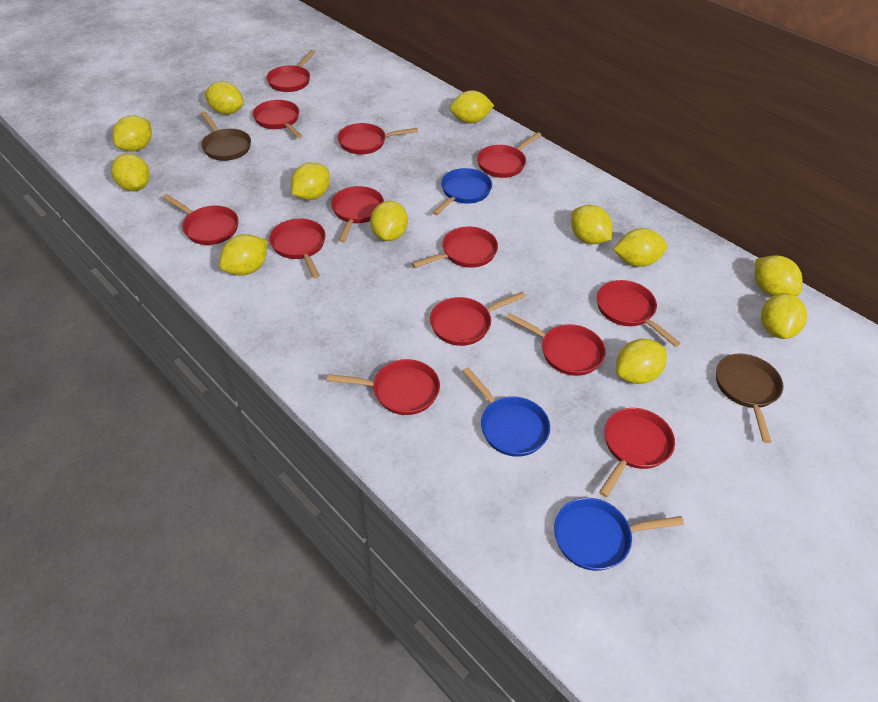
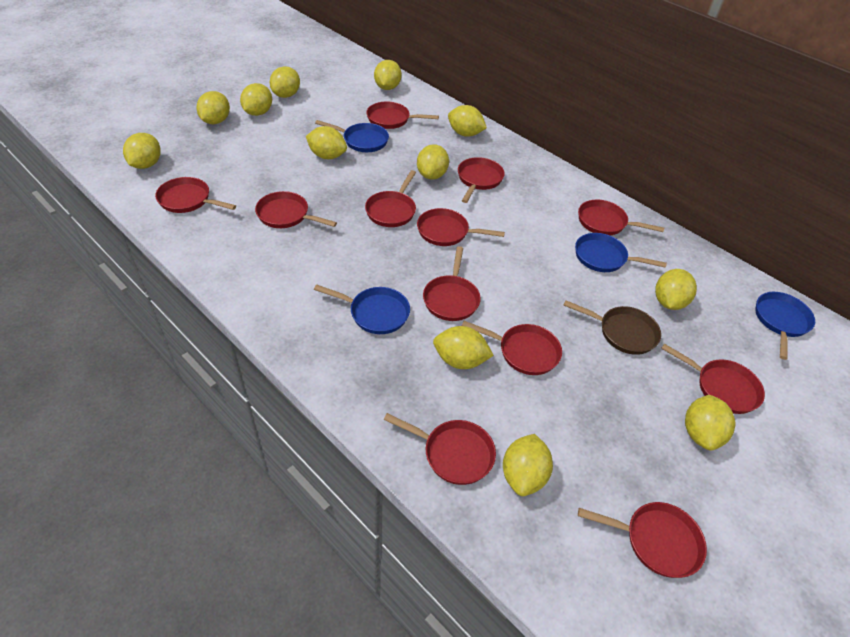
blue pan: [432,168,492,215] [462,367,550,457] [554,498,684,571] = 3 -> [314,284,410,334] [315,120,389,152] [575,233,667,272] [755,292,815,360] = 4
brown pan: [201,111,251,161] [716,354,783,443] = 2 -> [563,300,661,355] = 1
red pan: [162,194,238,245] [253,100,302,138] [266,50,316,92] [269,218,326,278] [327,359,440,415] [331,186,384,242] [338,123,418,154] [412,226,498,268] [430,292,525,346] [477,132,541,178] [506,313,606,376] [597,280,681,347] [599,408,675,497] = 13 -> [155,177,236,213] [255,191,337,228] [365,170,416,227] [366,102,439,129] [384,413,496,485] [417,208,505,246] [423,246,481,321] [458,157,505,203] [462,321,562,375] [578,200,664,235] [578,502,707,578] [661,344,765,414] = 12

